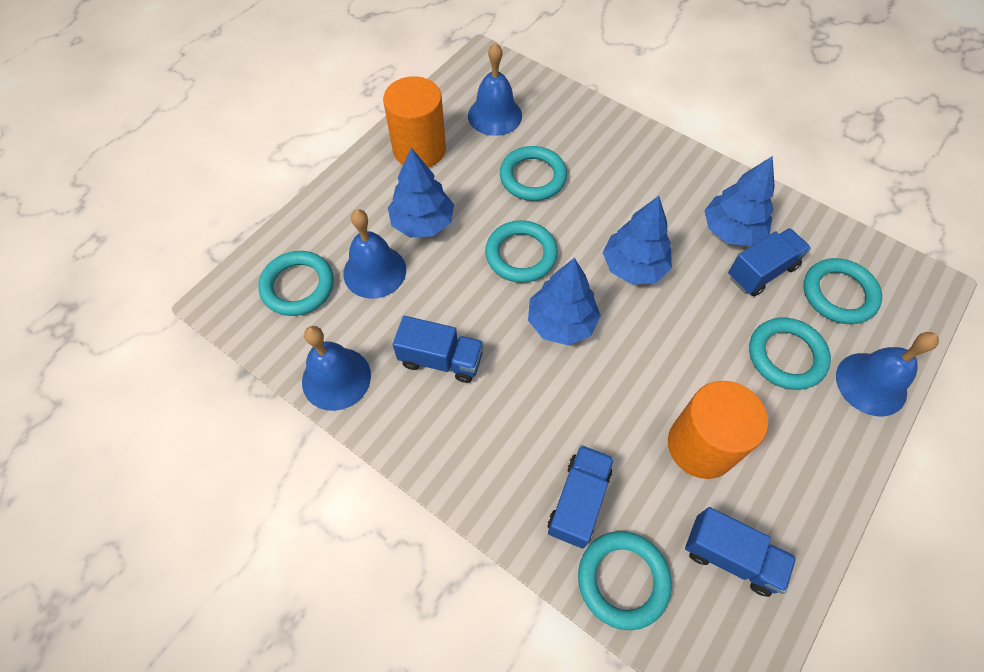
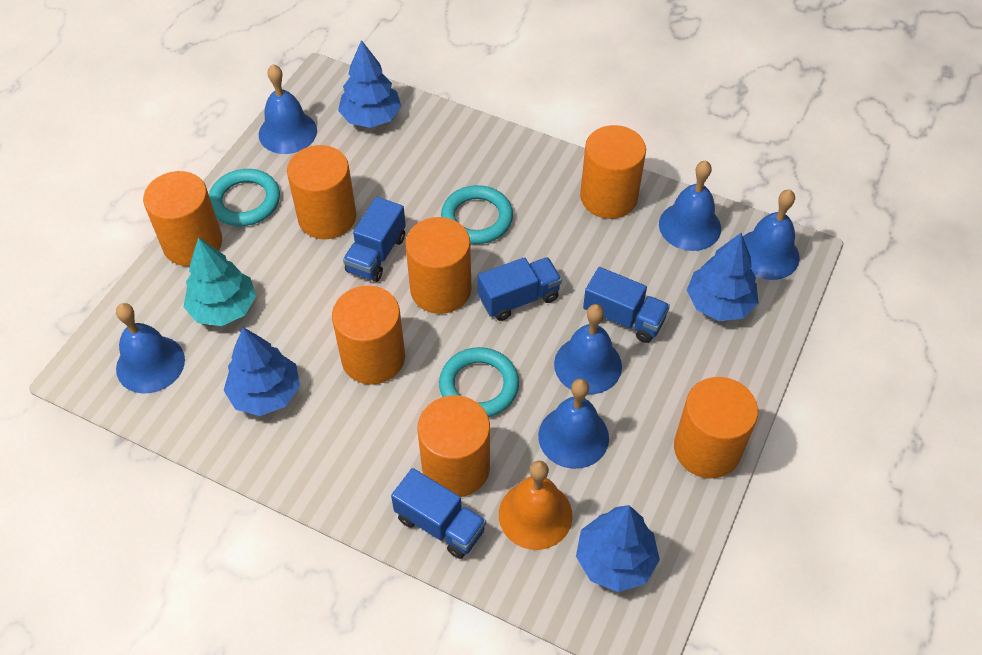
blue bell: [302,326,371,411] [343,209,406,299] [468,43,522,136] [836,332,939,416] = 4 -> [116,303,185,394] [259,64,317,154] [538,379,609,469] [554,304,622,394] [659,161,721,251] [743,190,800,280] = 6
orange bell: none = 0 -> [499,460,572,550] = 1
orange cylinder: [383,76,446,168] [668,381,768,479] = 2 -> [143,171,222,266] [287,145,356,239] [332,286,405,385] [405,217,472,314] [418,395,490,497] [580,125,646,219] [674,377,758,478] = 7
turquoise ring: [258,251,334,316] [485,220,558,283] [500,146,567,201] [578,531,672,630] [749,318,831,390] [803,258,882,324] = 6 -> [209,169,280,226] [439,347,519,417] [441,185,513,244] = 3
turquoise tree: none = 0 -> [184,237,256,326] = 1

